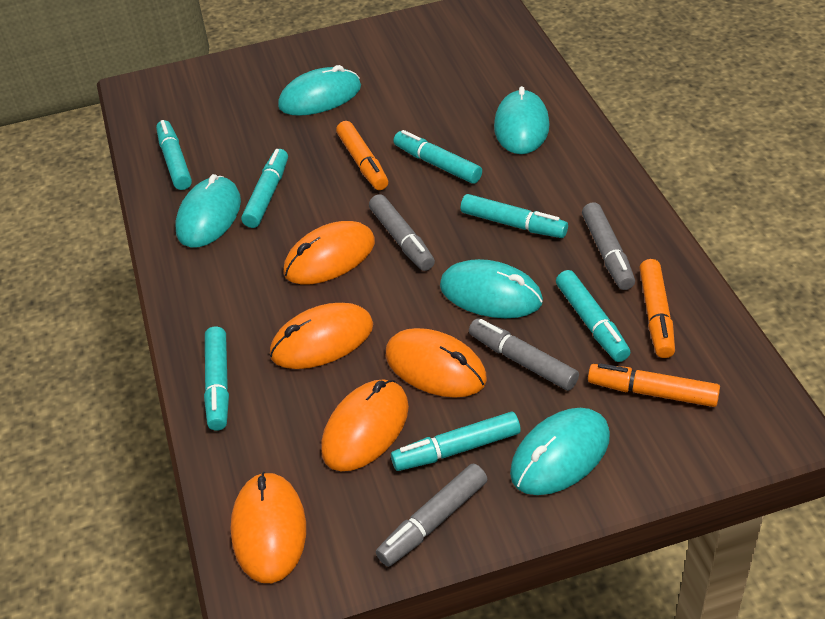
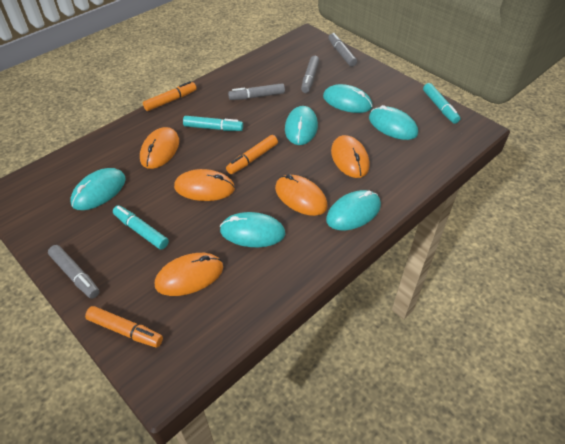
turquoise marker: [156,120,192,190] [204,327,229,430] [241,149,288,228] [391,412,521,471] [393,130,482,184] [461,194,568,238] [556,270,631,362] = 7 -> [113,205,169,250] [183,116,243,131] [423,83,460,124] = 3
turquoise mouse: [175,174,241,248] [278,65,361,116] [440,259,543,318] [494,86,550,154] [510,408,610,495] = 5 -> [70,168,126,210] [220,212,285,247] [285,106,318,145] [323,84,373,113] [326,190,381,230] [369,105,418,140] = 6

